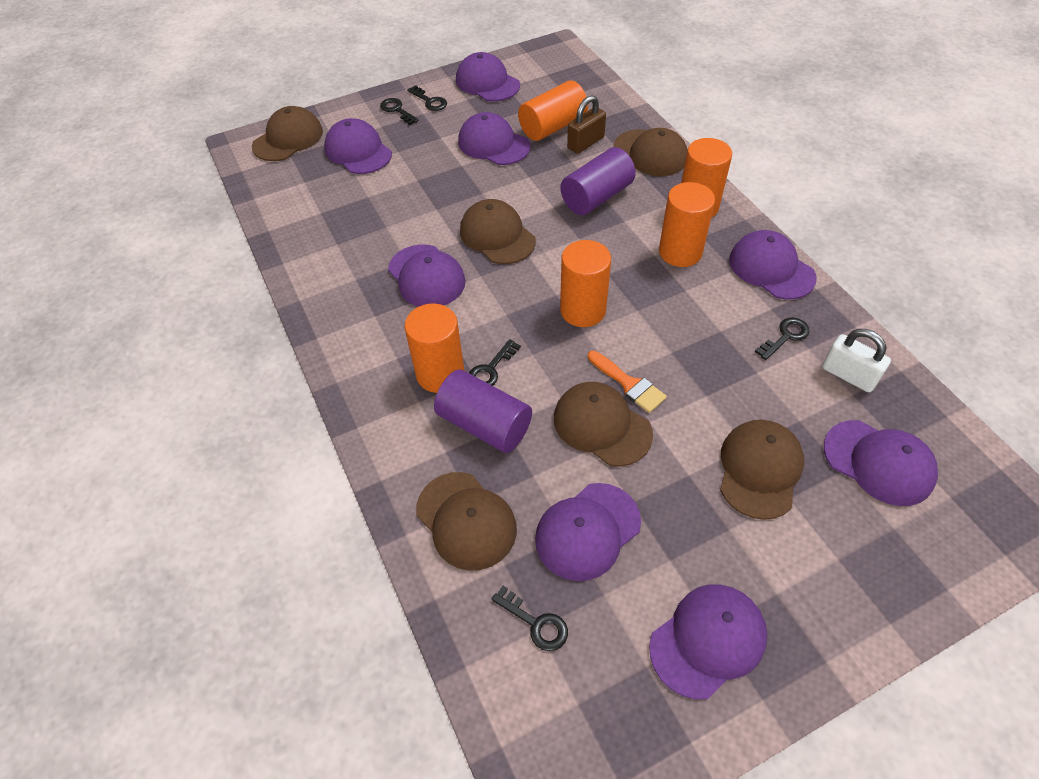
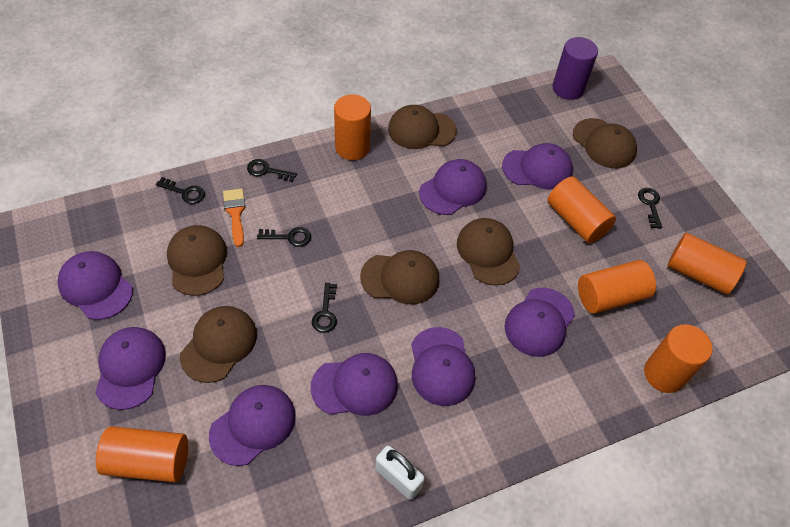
brown padlock: [567,95,606,154] = 1 -> none = 0
orange cylinder: [404,304,464,393] [518,80,588,141] [560,240,611,327] [659,182,715,267] [681,138,732,218] = 5 -> [96,426,188,482] [334,94,371,160] [547,176,616,243] [578,260,656,314] [644,324,712,393] [668,233,747,295] = 6
purple cylinder: [434,369,532,453] [560,147,636,215] = 2 -> [552,37,598,100] = 1

